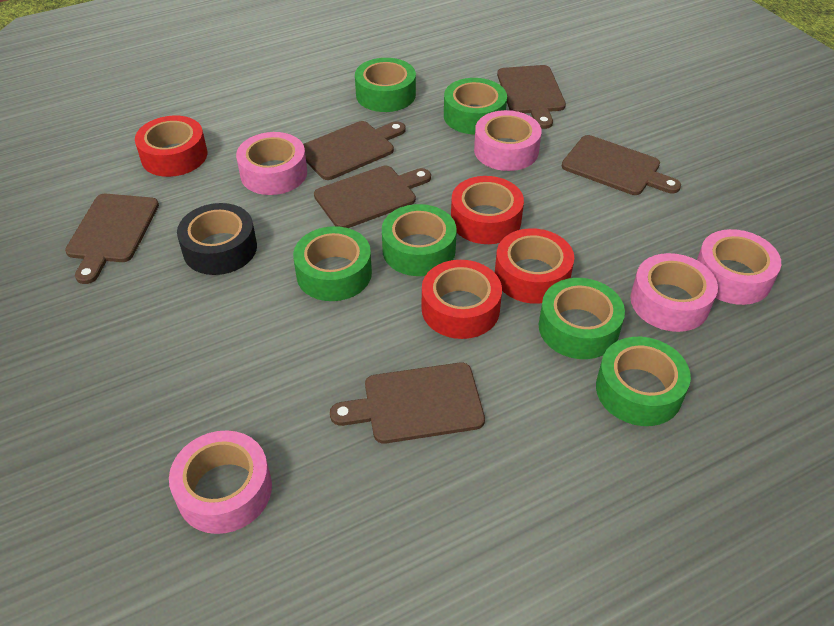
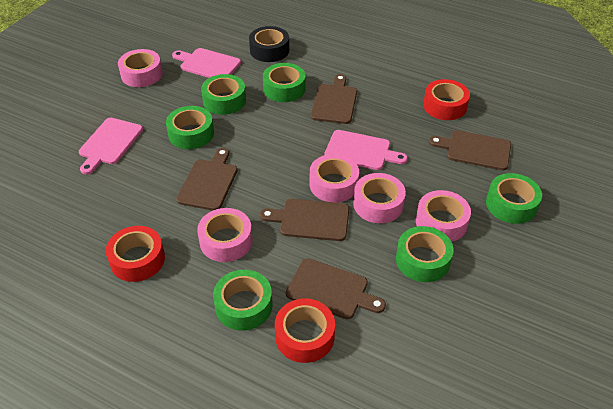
brown cutting board: [65,194,159,284] [303,121,406,180] [314,166,431,228] [330,363,485,444] [497,65,566,129] [562,135,681,195] = 6 -> [176,148,237,211] [260,199,349,241] [286,258,386,319] [311,74,357,124] [429,130,511,170] = 5
pink cutting board: none = 0 -> [79,118,143,175] [172,48,241,78] [324,130,408,170] = 3
red tape: [135,116,207,177] [422,260,502,339] [451,176,524,244] [495,228,574,304] = 4 -> [106,226,165,282] [275,299,335,363] [423,79,470,120] = 3

